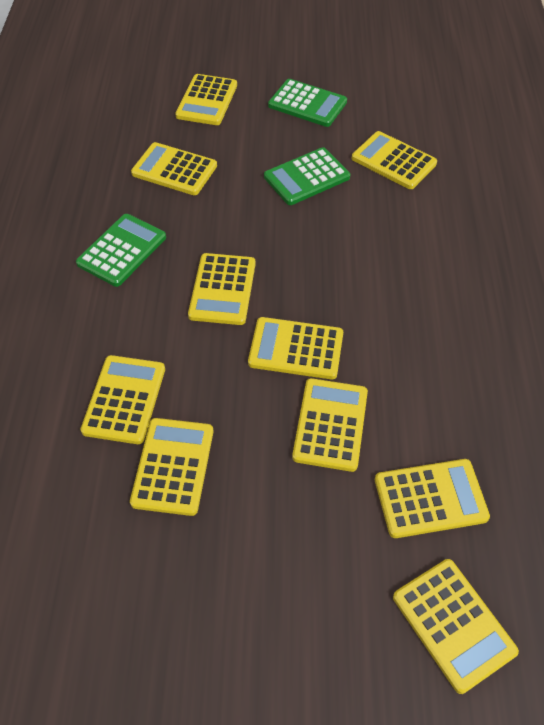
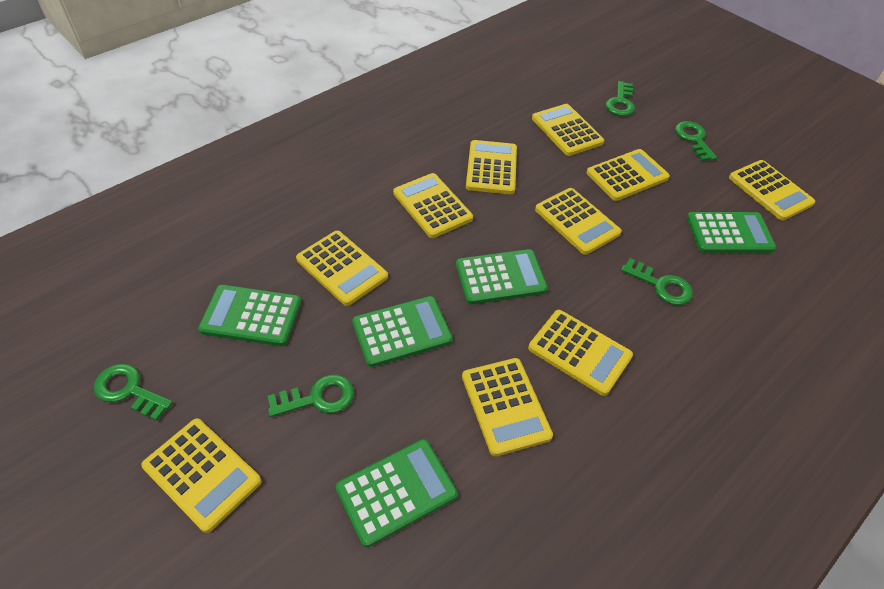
green calculator: [76,214,166,287] [264,147,350,205] [268,79,347,127] = 3 -> [198,285,301,346] [336,439,458,547] [352,296,453,367] [456,249,548,304] [687,212,776,253] = 5
green key: none = 0 -> [94,364,173,421] [268,375,354,417] [606,81,635,116] [621,258,693,305] [675,121,717,161] = 5

